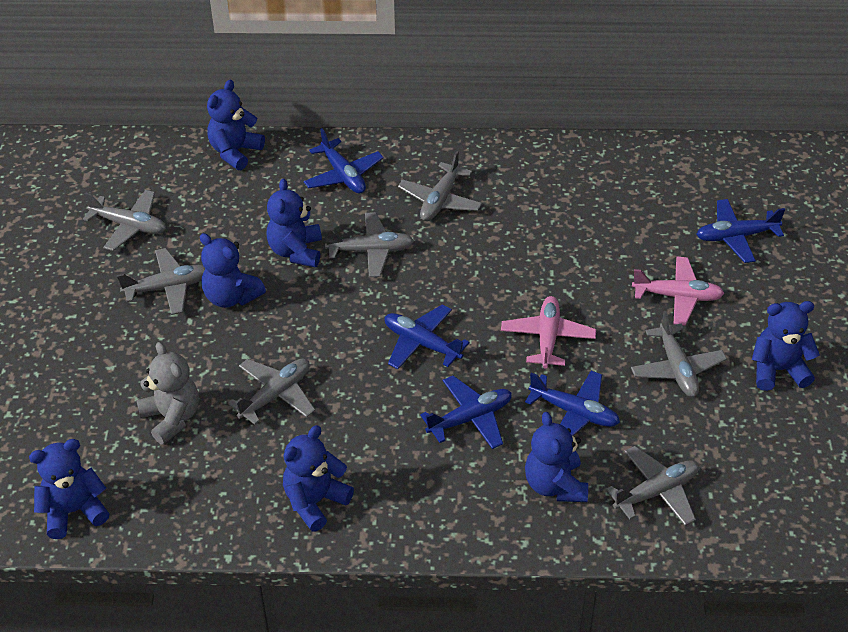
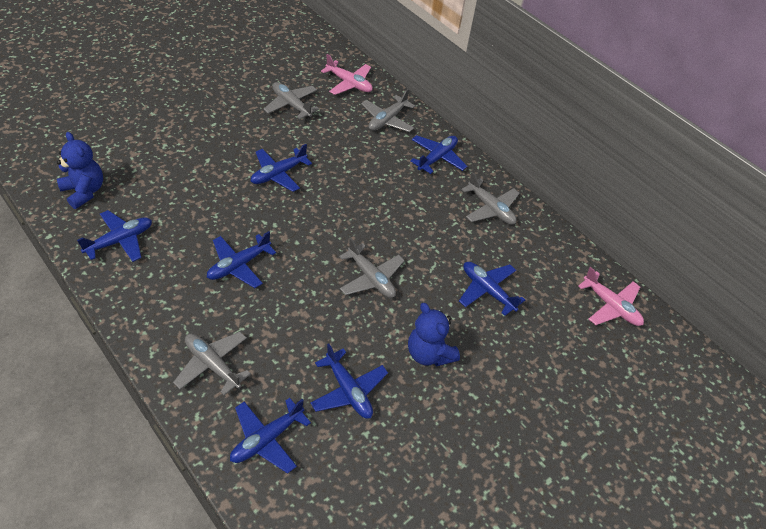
blue plane: [304,128,384,194] [385,304,470,369] [420,376,512,449] [525,371,620,436] [696,199,785,263] = 5 -> [77,210,152,262] [207,231,276,288] [230,398,311,474] [250,144,312,192] [310,344,388,419] [410,135,467,174] [459,262,525,316] = 7
blue teddy bear: [29,439,109,539] [200,233,266,308] [207,80,265,170] [267,179,322,267] [283,425,354,532] [525,412,588,502] [752,301,820,391] = 7 -> [57,132,103,209] [408,303,460,366] = 2
grey plane: [83,190,166,251] [117,248,205,315] [228,359,315,425] [324,212,414,277] [398,151,482,221] [606,446,699,526] [631,311,727,397] = 7 -> [173,332,251,395] [264,82,319,119] [339,237,405,298] [361,89,415,132] [461,172,519,225] = 5
grey teddy bear: [136,342,199,445] = 1 -> none = 0

